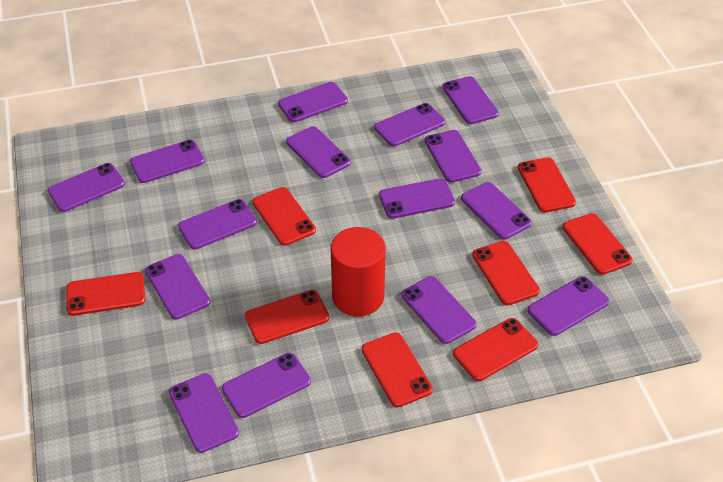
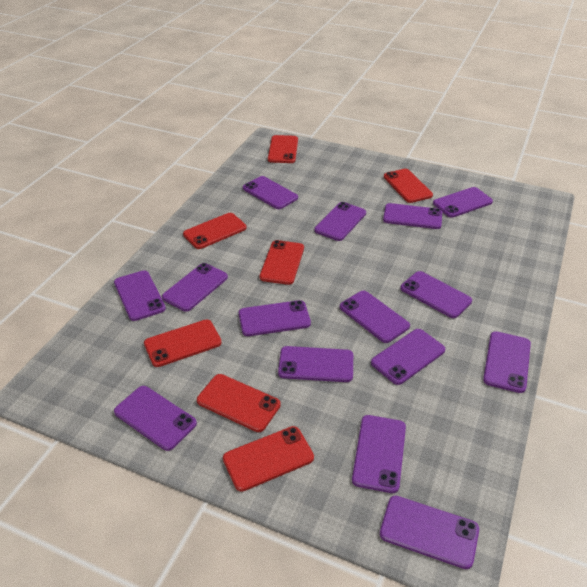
red cylinder: [331,227,386,317] = 1 -> none = 0
red phone: [66,272,145,316] [245,290,329,344] [252,187,316,246] [362,333,433,407] [453,318,538,381] [472,241,540,305] [518,157,576,213] [563,213,633,275] = 8 -> [144,319,222,367] [183,213,247,249] [197,374,281,432] [223,426,314,492] [260,240,304,285] [268,135,298,163] [384,169,433,203] = 7

